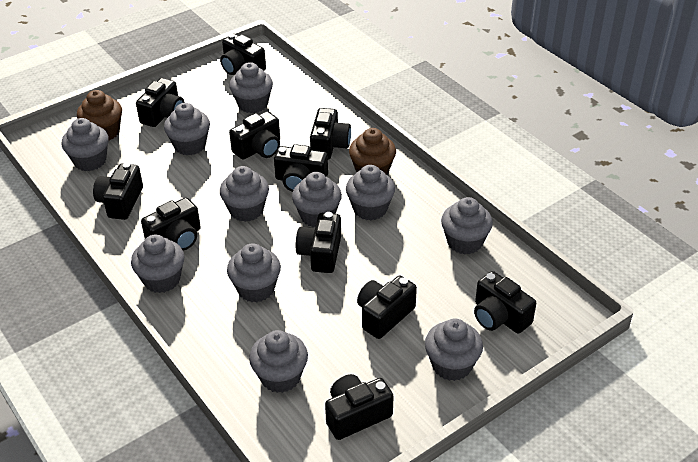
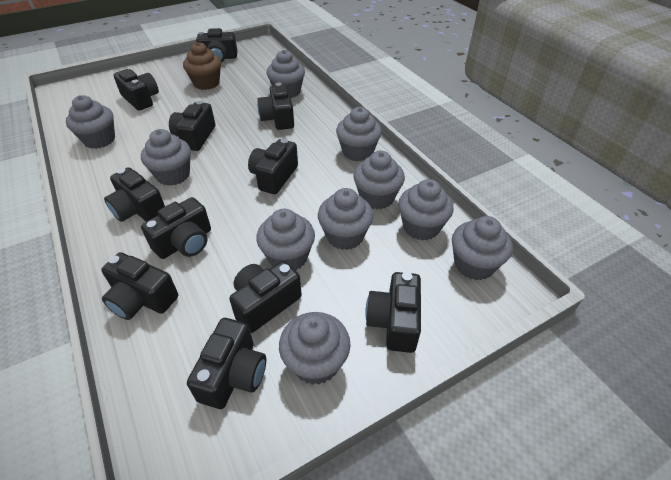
brown cupcake: [77,90,122,141] [349,128,396,175] = 2 -> [183,42,221,90] = 1
grey cupcake: [62,118,109,171] [131,235,185,293] [164,103,210,155] [220,166,269,222] [227,243,281,302] [229,62,273,113] [249,330,308,393] [292,172,342,227] [346,165,395,220] [425,319,483,381] [441,197,493,254] = 11 -> [66,95,115,149] [141,129,191,186] [256,209,315,271] [266,50,305,98] [279,312,351,385] [318,188,374,250] [336,107,382,162] [353,151,405,209] [398,179,454,241] [452,216,513,280] = 10

